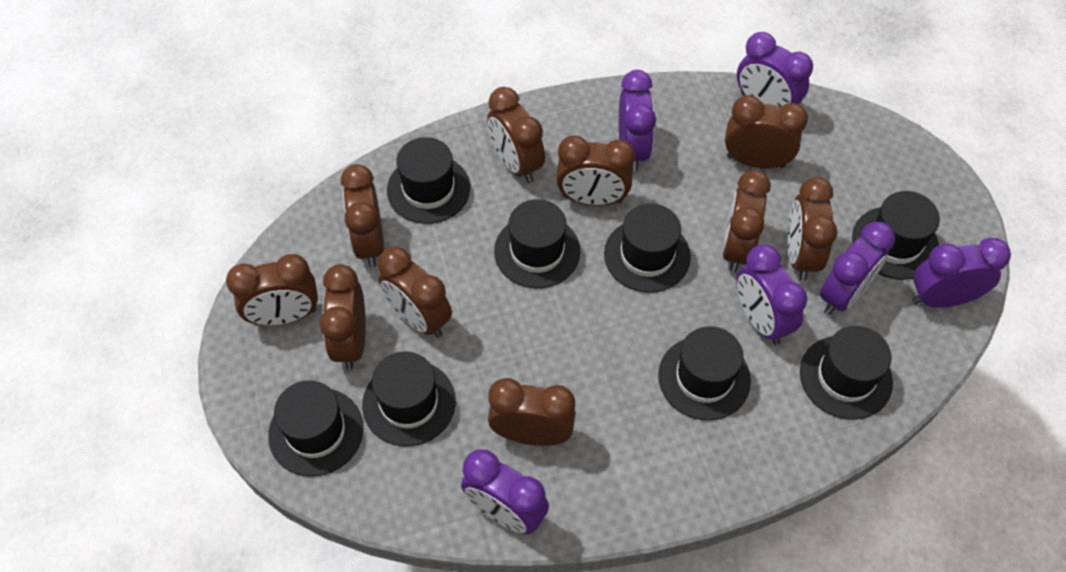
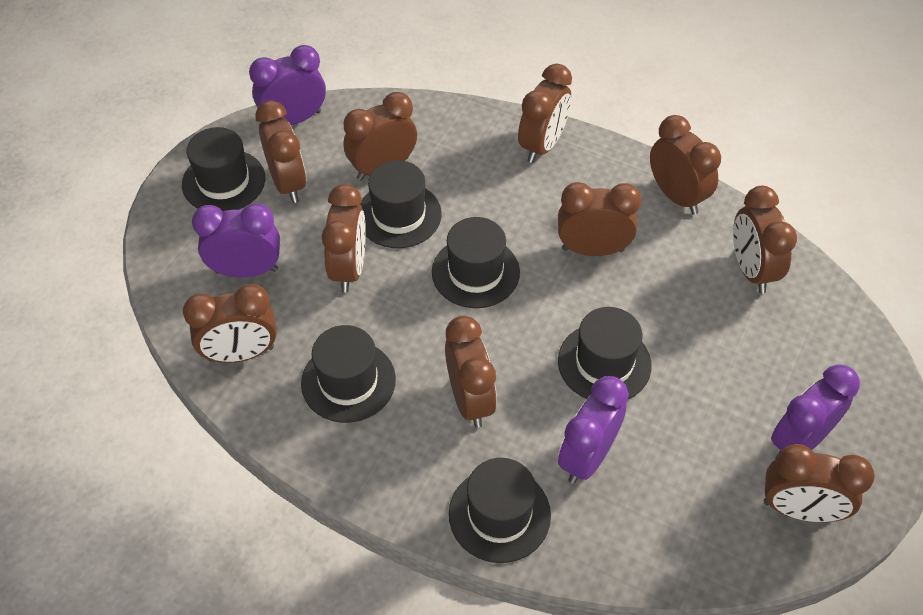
black hat: [268,380,364,477] [362,351,456,447] [387,137,470,224] [494,199,580,289] [604,203,691,293] [658,326,751,420] [800,326,893,420] [852,191,940,280] = 8 -> [182,127,265,211] [301,325,396,423] [360,160,442,248] [432,217,520,308] [449,458,551,563] [558,307,652,399] = 6
purple clock: [461,449,549,534] [619,70,656,171] [736,244,807,345] [737,32,813,107] [820,222,895,315] [912,238,1011,308] = 6 -> [192,203,280,278] [249,45,326,125] [558,376,629,484] [771,364,860,459] = 4

